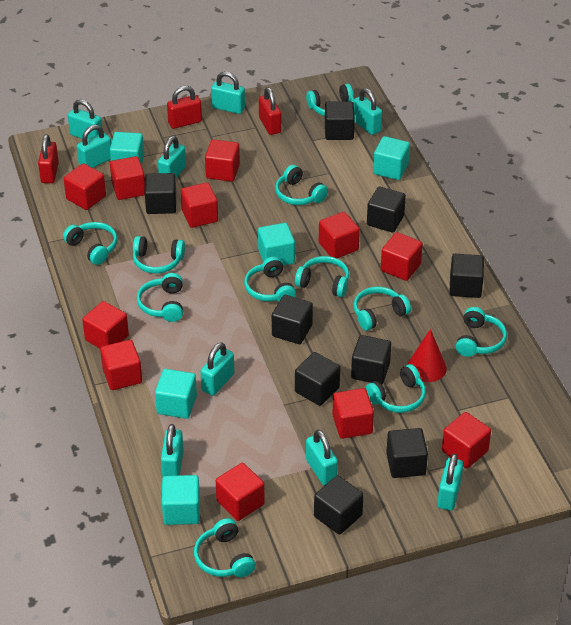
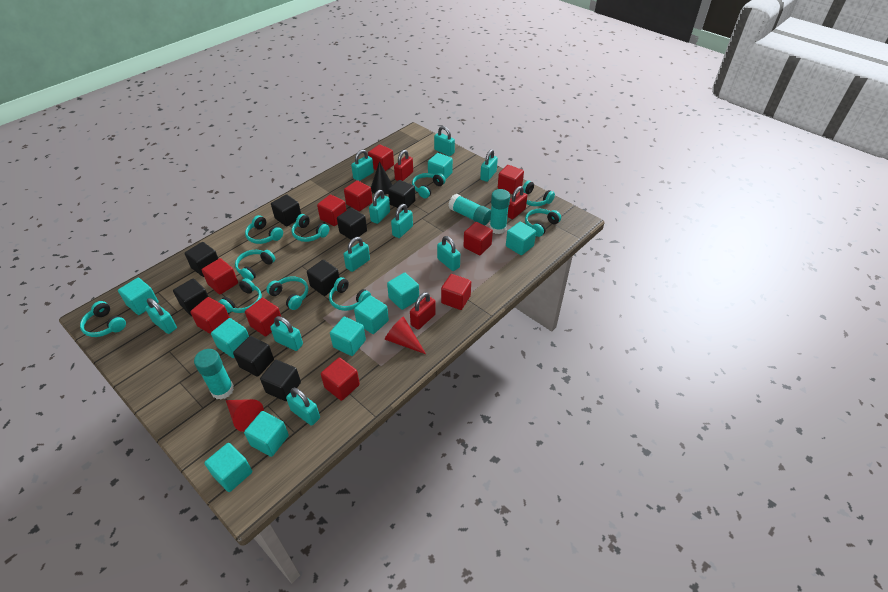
black cone: none = 0 -> [371,161,392,195] = 1
black cube: [145,173,176,214] [272,295,313,344] [295,352,340,406] [314,476,364,535] [325,101,355,140] [351,335,391,385] [367,186,406,233] [386,428,428,478] [449,254,484,298] = 9 -> [173,279,208,316] [185,242,218,277] [233,336,274,377] [260,360,301,401] [271,194,301,227] [307,260,340,296] [337,208,367,240] [388,180,415,210] = 8
red cone: [407,329,447,382] = 1 -> [226,399,264,432] [385,317,426,354] = 2
red cube: [64,163,106,210] [82,301,129,348] [100,340,142,390] [110,156,145,200] [181,182,218,228] [205,139,240,182] [216,463,265,521] [319,212,360,258] [332,388,374,439] [381,232,423,281] [442,412,491,468] = 11 -> [190,297,230,334] [202,258,238,294] [245,298,281,337] [317,195,346,226] [321,357,360,401] [344,180,372,211] [368,144,394,171] [441,274,471,310] [464,222,493,255] [498,165,524,194] = 10
turquoise cube: [110,132,144,165] [155,369,197,419] [162,475,200,525] [258,223,295,265] [373,136,410,180] = 5 -> [118,278,159,315] [204,443,252,492] [211,318,249,358] [244,411,289,457] [330,317,366,356] [354,295,389,334] [387,273,419,310] [428,153,453,179] [506,222,536,255] = 9
turquoise glue stick: none = 0 -> [194,349,234,400] [448,194,491,225] [489,189,510,234] = 3
turquoise headphones: [63,222,117,265] [133,236,185,274] [137,273,183,322] [194,518,256,577] [244,256,296,302] [275,165,328,205] [295,256,349,297] [306,84,354,116] [353,287,411,331] [365,364,426,413] [456,307,507,357] = 11 -> [80,301,126,337] [219,278,262,313] [235,250,275,281] [245,215,283,244] [266,277,308,310] [291,214,329,242] [329,277,371,311] [412,173,446,198] [523,181,555,206] [525,209,561,237] = 10
turquoise padlock: [68,99,102,139] [77,125,111,168] [158,136,186,179] [161,424,184,477] [200,342,234,396] [211,72,245,114] [306,429,338,486] [353,88,382,135] [437,453,463,511] = 9 -> [145,298,177,334] [270,316,303,351] [286,388,320,426] [343,237,370,272] [351,149,374,181] [369,190,390,224] [391,204,413,238] [434,126,455,156] [437,236,460,271] [480,149,498,182] = 10

